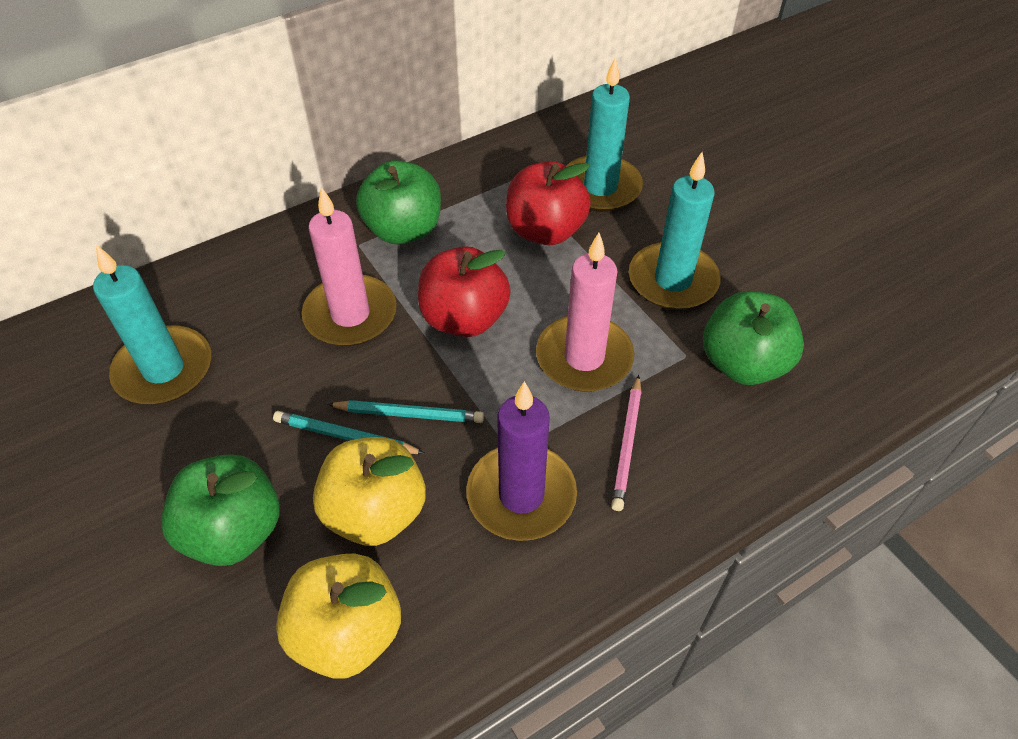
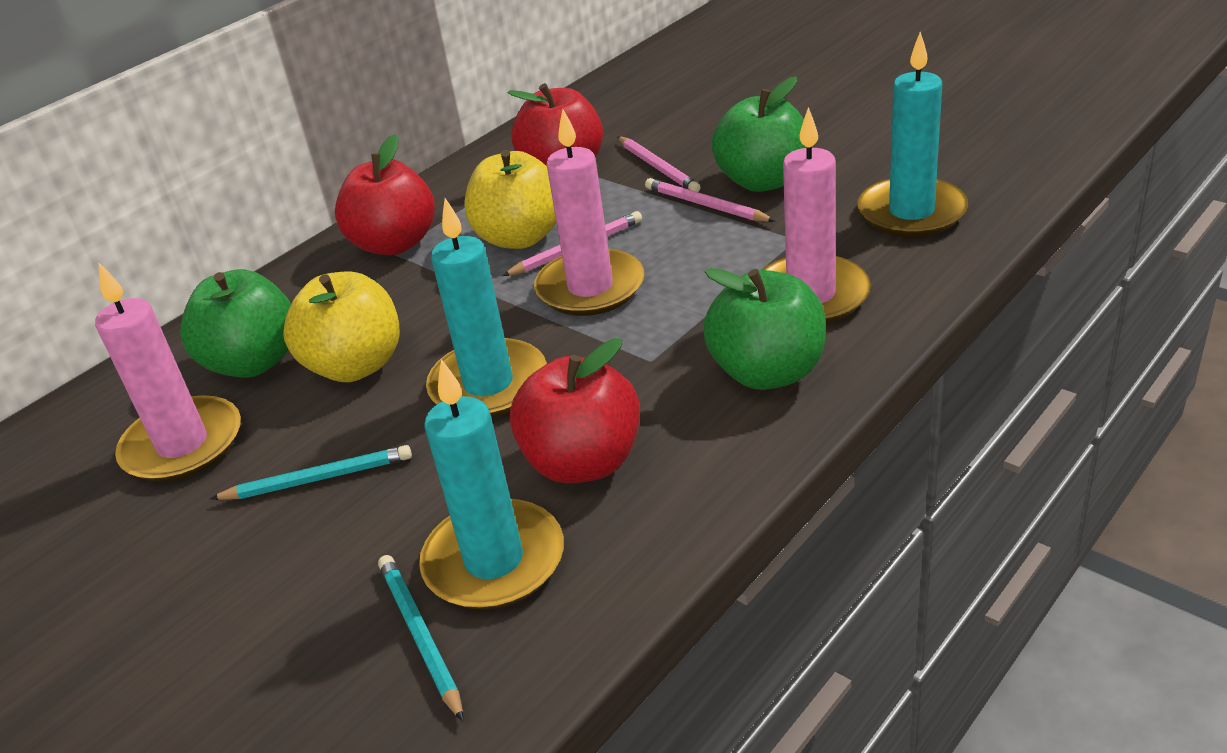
pink candle: [302,187,397,346] [536,233,635,392] = 2 -> [95,263,241,482] [534,109,645,316] [762,107,871,323] = 3
pink pencil: [611,375,641,511] = 1 -> [502,211,642,276] [617,136,701,192] [645,178,775,222] = 3
purple candle: [466,381,577,541] = 1 -> none = 0
red apple: [418,246,511,337] [506,161,591,245] = 2 -> [335,134,435,255] [508,83,603,166] [510,338,640,483] = 3

